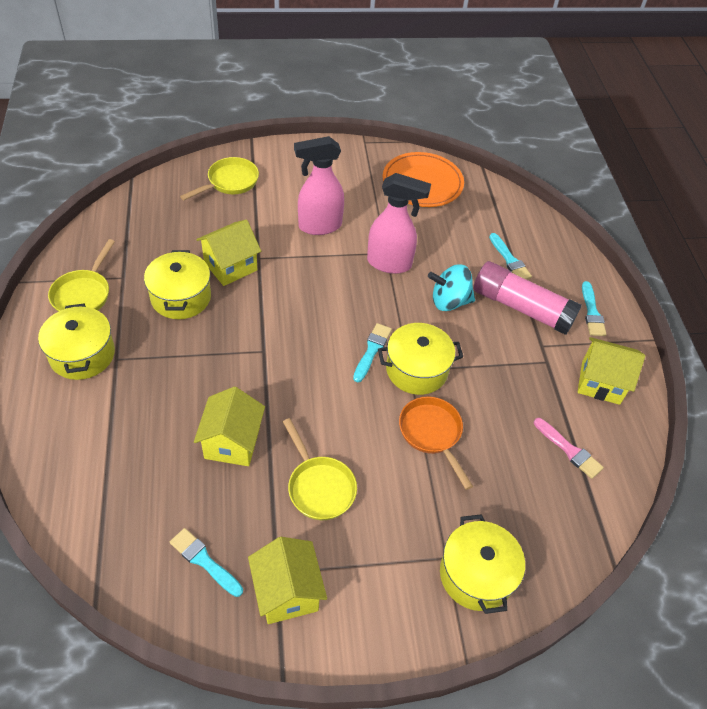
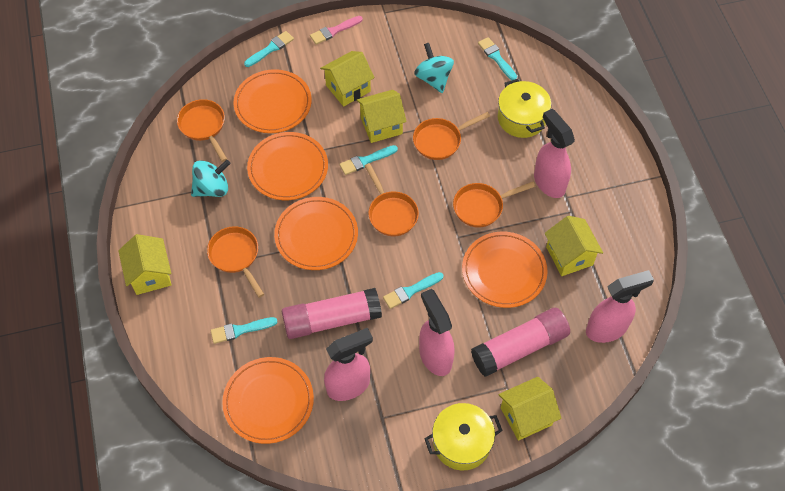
orange pan: [399,396,473,490] = 1 -> [177,99,227,162] [207,226,264,298] [365,163,419,236] [413,112,490,160] [453,182,536,228] = 5
orange plate: [383,152,464,207] = 1 -> [222,357,314,444] [234,69,312,133] [247,132,328,200] [274,197,358,270] [462,232,548,308] = 5
pink glue stick: [473,261,582,335] = 1 -> [282,288,382,339] [471,308,570,377] = 2
pink spray bottle: [294,136,344,235] [367,173,431,274] = 2 -> [324,328,373,401] [419,289,455,376] [534,109,575,198] [586,270,654,343] = 4
turquoise brush: [170,528,243,597] [353,323,392,383] [489,233,532,279] [582,281,606,336] = 4 -> [211,317,277,344] [244,31,294,67] [340,145,398,175] [383,272,443,309] [478,37,517,80] = 5
turquoise spinning top: [428,264,475,311] = 1 -> [191,160,230,197] [414,43,454,93] = 2
yellow house: [194,387,265,466] [196,219,261,286] [248,537,327,624] [578,337,645,405] = 4 -> [118,234,171,295] [320,51,375,107] [356,90,407,143] [499,377,561,441] [545,216,603,276] = 5
yellow pan: [48,239,115,312] [180,157,259,200] [283,418,357,520] = 3 -> none = 0
yellow pot: [38,304,115,380] [144,250,211,319] [378,323,463,395] [440,514,525,614] = 4 -> [424,403,503,470] [498,79,551,138] = 2

